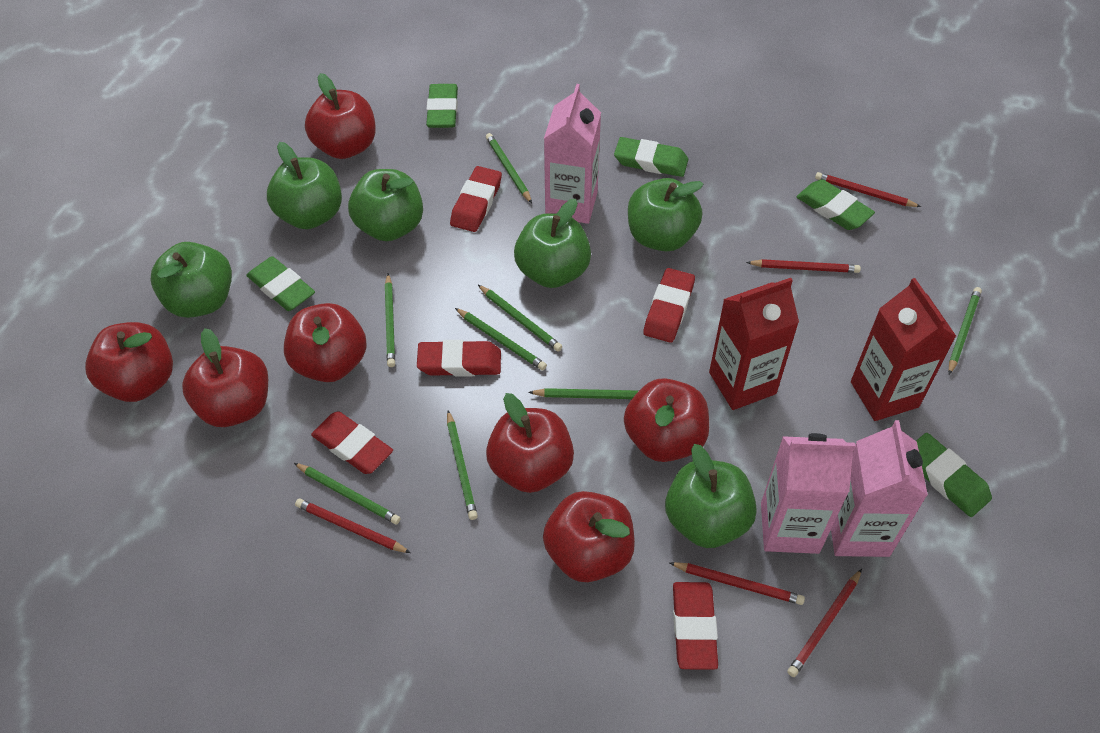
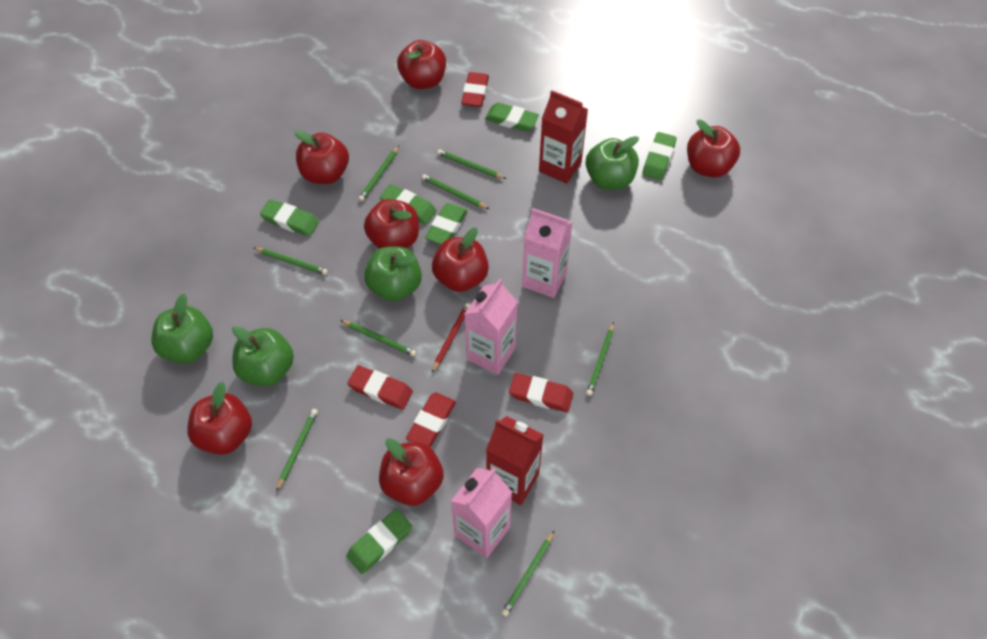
green apple: [150,242,232,318] [267,142,342,229] [348,169,423,241] [514,199,591,288] [628,178,703,251] [665,444,757,548] = 6 -> [152,294,213,364] [232,326,294,387] [364,246,422,301] [586,136,639,190] = 4
green eraser: [246,256,315,311] [426,84,458,128] [614,137,688,177] [796,179,875,230] [916,433,992,517] = 5 -> [260,199,319,236] [346,509,412,574] [380,184,437,225] [425,203,468,245] [485,102,539,132] [642,132,677,180] = 6
red eraser: [311,411,393,474] [417,340,501,377] [450,166,502,232] [643,268,695,343] [673,582,718,670] = 5 -> [347,365,413,410] [406,393,456,446] [461,72,489,107] [509,373,573,412] = 4
red pencil: [295,498,411,553] [669,562,805,605] [746,259,861,273] [787,569,862,677] [815,172,921,207] = 5 -> [432,303,470,373] = 1

